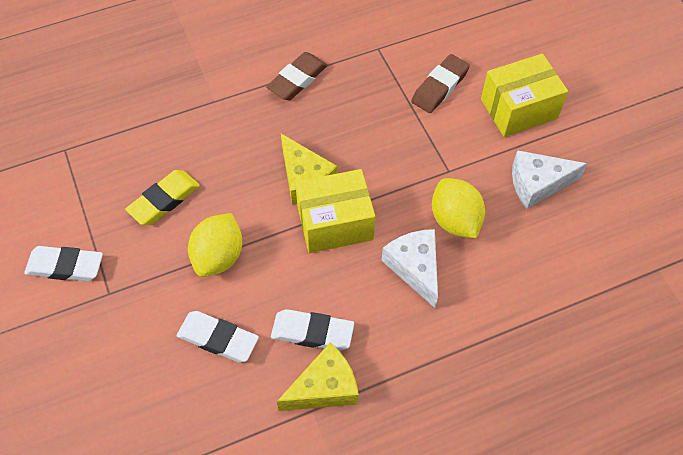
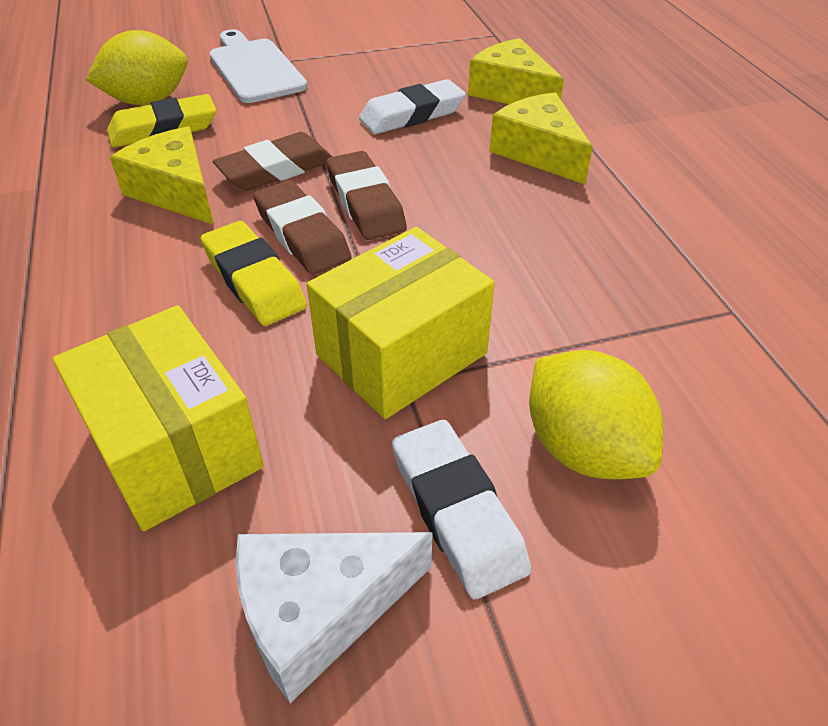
brown eraser: [266,52,328,100] [411,54,470,113] = 2 -> [213,132,333,191] [253,180,352,275] [326,151,407,240] = 3
white cheese: [382,229,438,308] [512,150,588,209] = 2 -> [236,532,433,703] = 1
white cutting board: none = 0 -> [210,29,307,103] = 1
white eraser: [24,246,103,281] [177,311,259,362] [271,309,354,351] = 3 -> [359,79,466,134] [392,420,531,599] = 2
yellow cheese: [277,343,359,411] [281,134,337,205] = 2 -> [110,127,214,225] [468,38,564,104] [489,92,593,184] = 3
yellow eraser: [125,170,200,225] = 1 -> [107,94,216,148] [201,221,307,326] = 2

